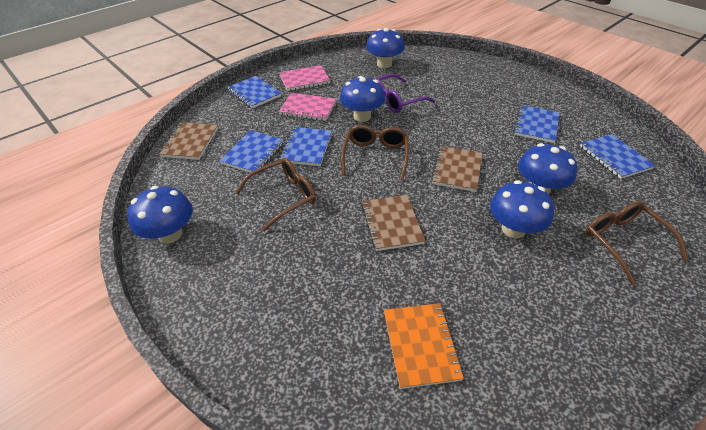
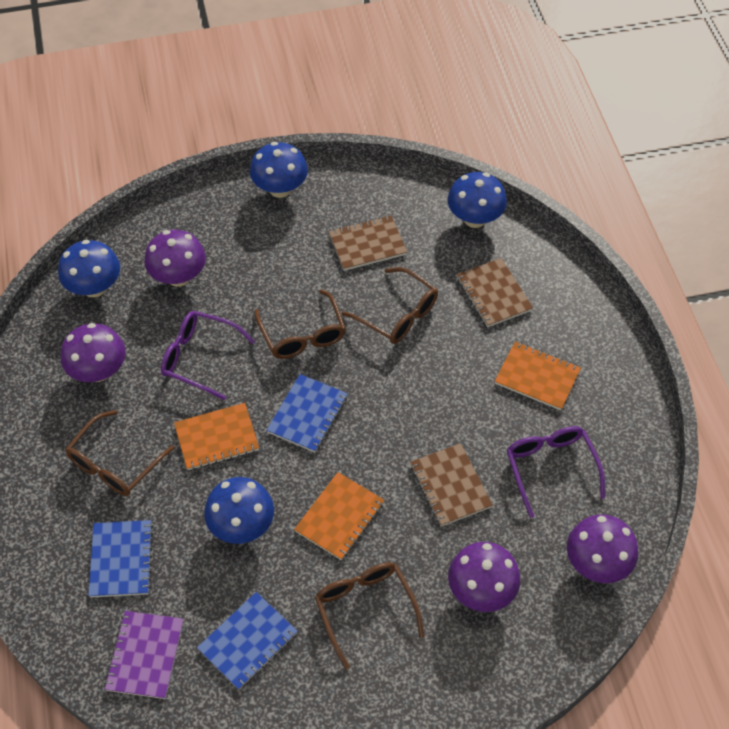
blue mushroom: [127,186,193,244] [340,76,385,122] [366,28,405,68] [490,180,554,238] [518,143,578,194] = 5 -> [58,240,120,297] [204,477,274,544] [250,142,308,198] [448,172,507,228] = 4
blue notebook: [219,130,284,173] [227,76,281,108] [280,127,332,166] [514,105,560,143] [580,134,655,179] = 5 -> [88,520,153,598] [197,592,298,690] [266,374,348,453] = 3
brown glasses: [235,158,316,232] [341,125,409,180] [585,201,688,285] = 3 -> [65,410,175,496] [255,289,346,359] [315,562,424,670] [342,267,438,344] = 4
orange notebook: [384,303,464,389] = 1 -> [174,403,259,470] [294,472,384,560] [495,342,581,410] = 3
pink notebook: [279,65,331,91] [279,93,336,121] = 2 -> none = 0
purple glasses: [373,74,435,113] = 1 -> [161,311,255,400] [507,426,605,518] = 2
purple mushroom: none = 0 -> [61,323,126,382] [144,230,206,287] [448,542,520,612] [567,514,638,583] = 4
purple notebook: none = 0 -> [104,611,183,699] = 1

